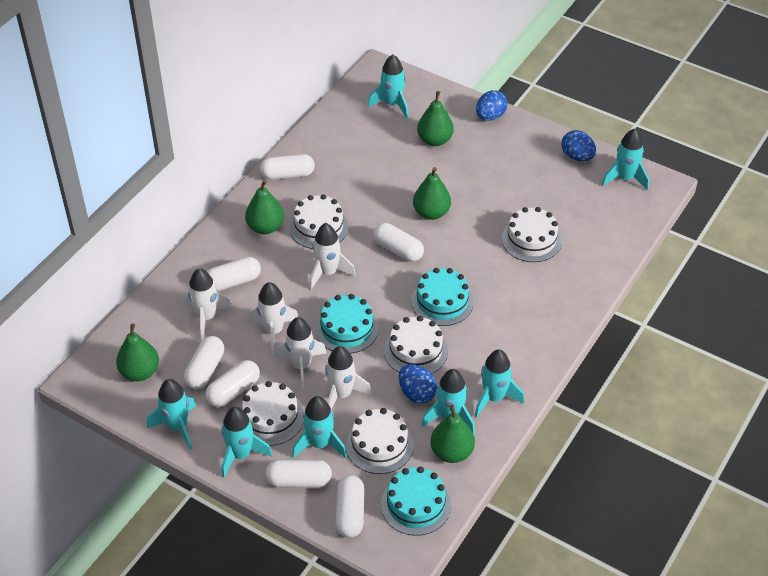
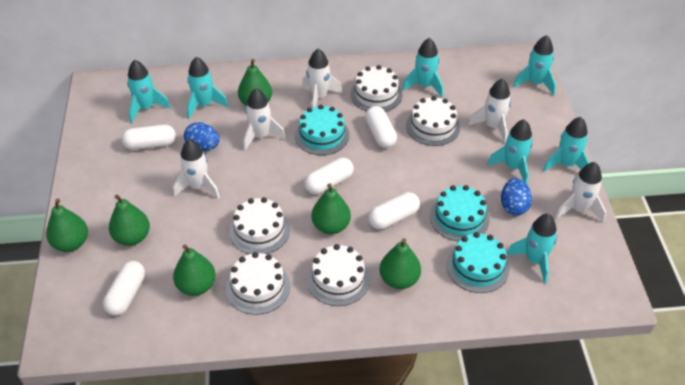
blue egg: [399,364,437,404] [476,90,508,121] [562,130,596,161] = 3 -> [184,122,220,151] [501,178,532,216] = 2
green pear: [116,324,159,381] [245,180,284,234] [413,167,451,220] [417,91,454,146] [430,405,475,463] = 5 -> [46,199,88,252] [109,195,150,246] [173,245,216,296] [238,59,272,106] [311,183,351,234] [379,238,421,289] = 6
white capsule: [184,336,224,389] [205,360,260,407] [207,257,261,291] [260,154,315,180] [265,460,332,488] [335,475,365,538] [373,223,424,262] = 7 -> [103,261,145,316] [122,124,176,150] [304,157,354,194] [365,106,397,148] [368,192,420,229] = 5

